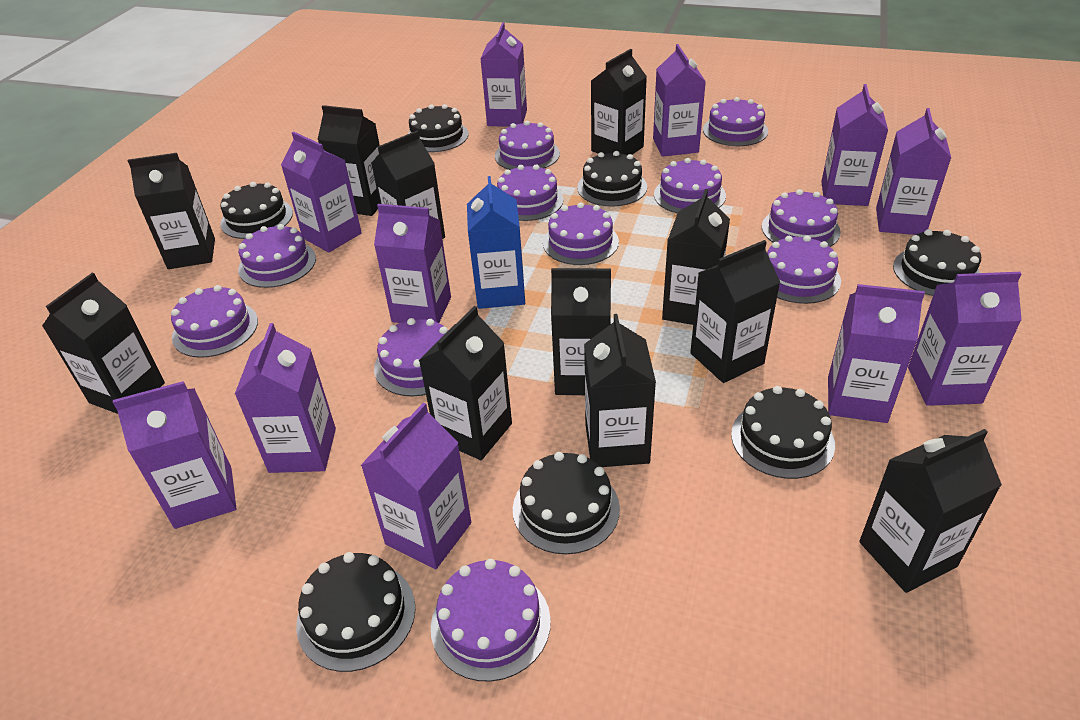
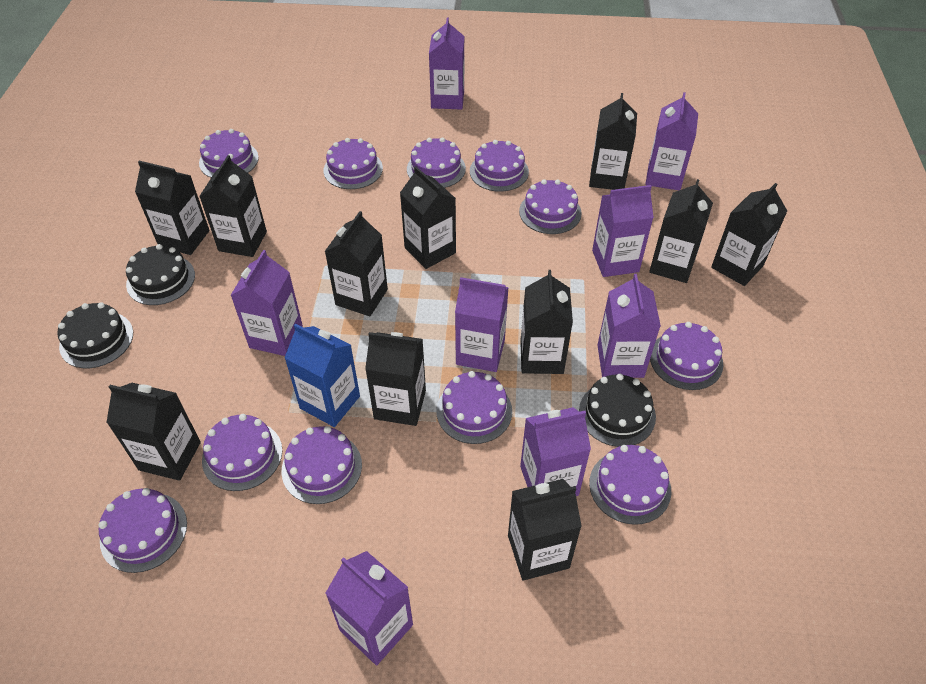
black cake: [220,182,293,239] [296,552,415,672] [408,104,469,152] [513,452,620,554] [577,151,647,207] [731,386,835,479] [893,229,981,296] = 7 -> [57,302,133,368] [126,244,195,305] [579,374,656,447] = 3
purple carton: [113,381,237,529] [235,323,336,473] [281,131,362,253] [361,403,471,569] [374,204,451,323] [481,22,527,127] [653,44,706,157] [821,84,888,206] [828,284,925,423] [876,108,951,235] [908,272,1022,406] = 11 -> [230,250,303,356] [325,551,413,665] [429,18,464,110] [455,277,509,372] [520,407,591,496] [592,185,654,277] [597,274,661,378] [645,92,698,190] = 8

